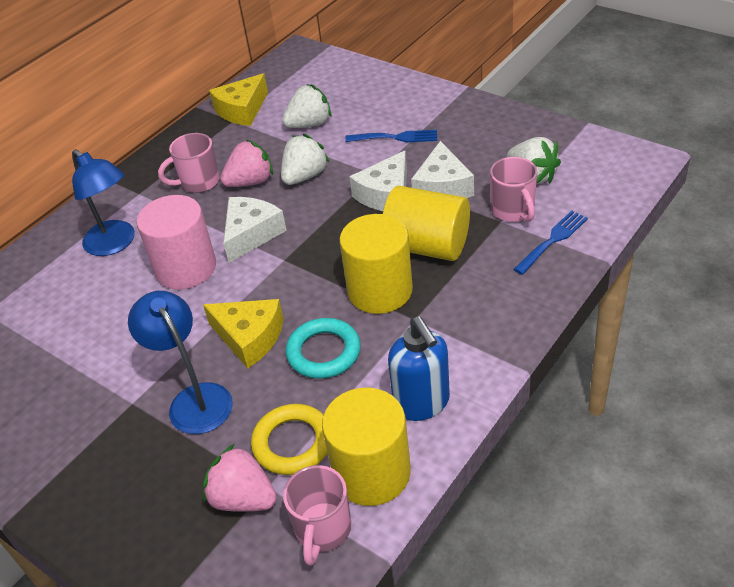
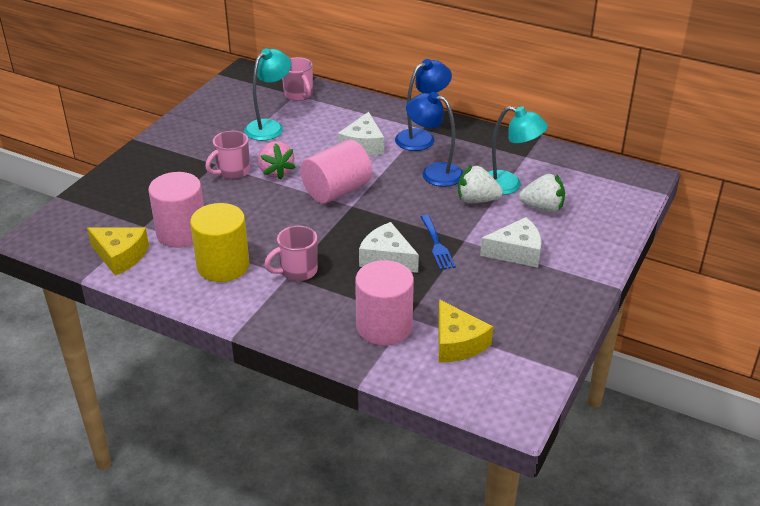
blue fork: [345,130,437,142] [513,211,588,275] = 2 -> [421,215,456,270] = 1
blue soap dispenser: [388,316,450,421] = 1 -> none = 0
pink cylinder: [137,195,216,290] = 1 -> [148,172,204,248] [300,140,372,204] [355,260,414,346] = 3
pink strawberry: [203,444,277,512] [220,140,273,187] = 2 -> [258,141,296,180] = 1
turquoise lamp: none = 0 -> [244,48,291,141] [488,106,548,195] = 2
turquoise ring: [286,318,361,379] = 1 -> none = 0
white strawberry: [281,134,330,185] [282,84,332,128] [507,137,561,184] = 3 -> [458,165,503,203] [519,174,565,213] = 2
yellow cylinder: [322,388,411,506] [339,214,413,314] [383,186,470,261] = 3 -> [190,203,249,282] = 1
yellow ring: [251,404,328,475] = 1 -> none = 0

